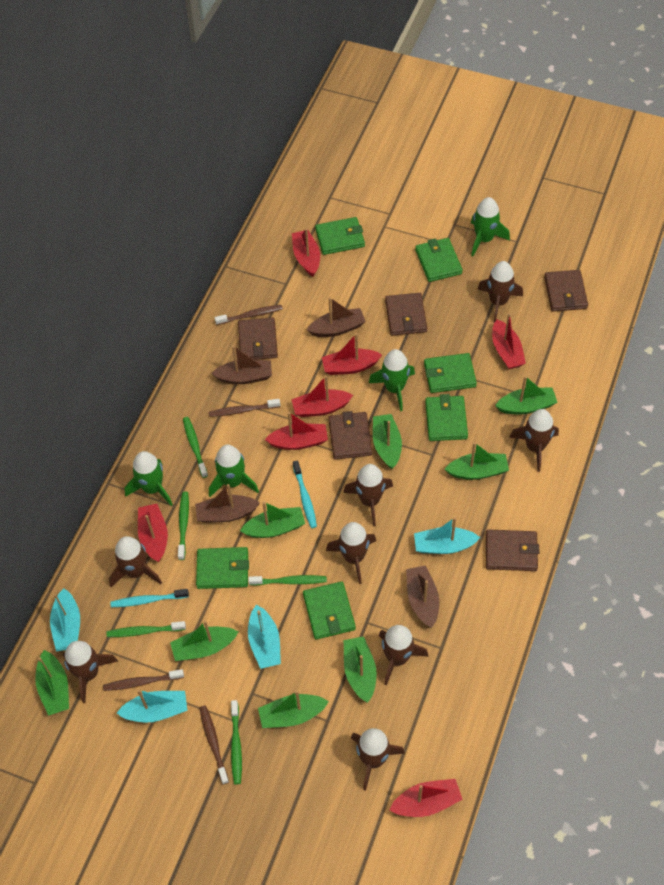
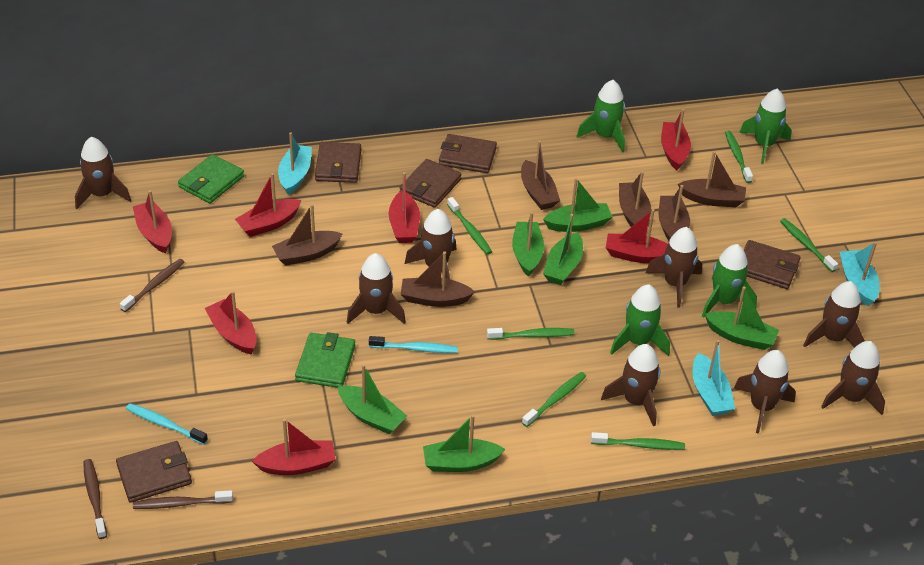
brown boat: [195,484,260,523] [211,346,272,384] [307,297,366,337] [406,565,439,628] = 4 -> [272,204,343,266] [401,252,475,307] [521,141,560,210] [619,171,651,227] [658,185,690,241] [678,151,746,207] = 6
brown toothbrush: [103,669,184,691] [200,706,229,785] [209,399,281,417] [215,305,283,325] = 4 -> [83,459,107,539] [120,259,184,312] [133,490,233,509] = 3
green boat: [35,650,69,716] [170,620,238,661] [240,501,305,538] [258,690,329,728] [344,636,377,703] [373,414,402,469] [445,442,509,480] [495,376,558,415] = 8 -> [338,364,407,435] [423,415,505,472] [512,212,544,276] [543,178,613,232] [543,214,583,285] [704,286,779,350] = 6
green toothbrush: [106,621,186,637] [178,492,189,560] [183,417,208,478] [231,700,242,785] [248,575,327,585] = 5 -> [447,197,492,255] [487,328,575,340] [522,372,586,427] [591,432,685,450] [725,131,753,183] [780,218,838,272] = 6
green wallet: [196,547,249,589] [303,581,356,640] [315,217,365,255] [415,238,463,282] [424,353,477,393] [425,394,468,441] = 6 -> [178,154,244,203] [295,332,355,388] = 2
turquoise boat: [50,588,80,651] [117,689,187,723] [248,605,281,669] [414,517,481,554] = 4 -> [278,132,312,195] [693,340,735,416] [840,242,880,306] = 3

